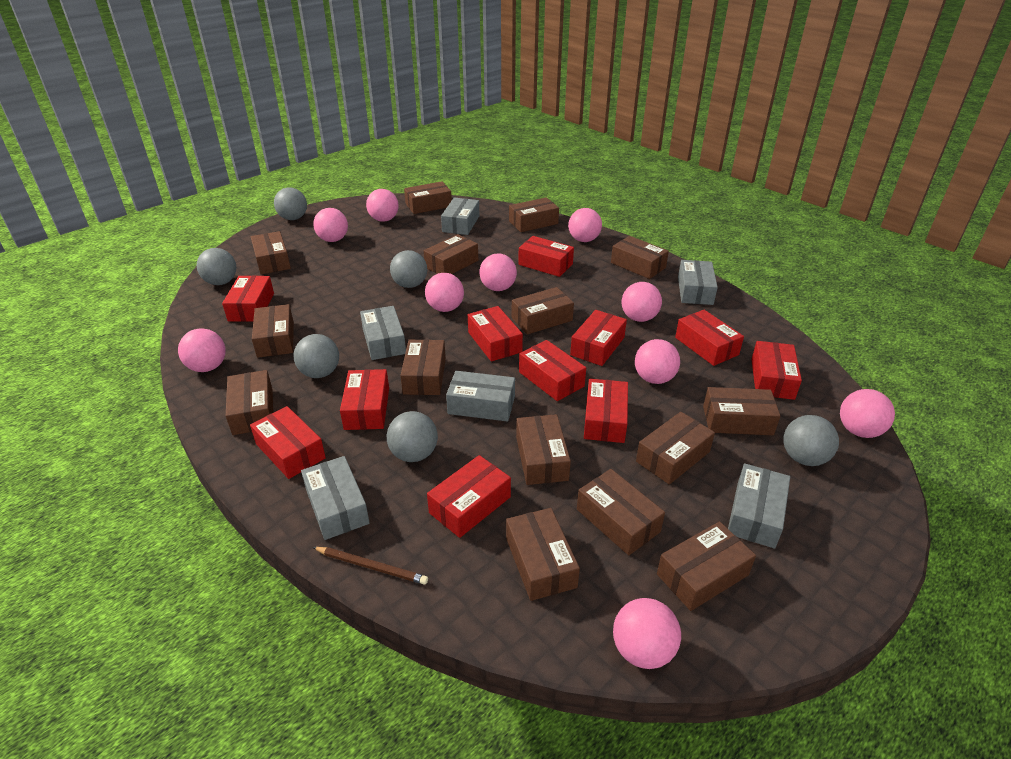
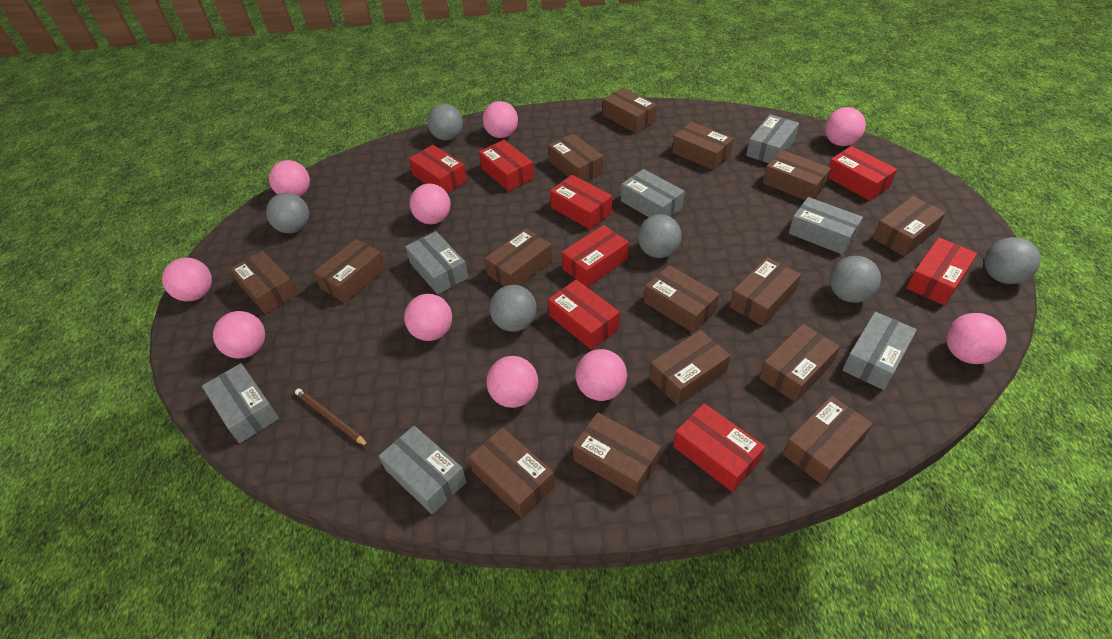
grey box: [301,456,370,540] [360,306,406,360] [441,198,479,235] [446,371,515,422] [678,260,718,305] [728,463,790,549] = 6 -> [202,363,279,443] [379,426,467,514] [405,231,468,294] [621,169,684,217] [746,114,799,163] [789,197,863,255] [842,312,917,390] = 7
red box: [222,276,274,322] [250,406,326,479] [340,369,389,430] [427,455,511,538] [468,306,523,361] [518,236,574,277] [519,340,586,401] [570,310,627,366] [584,379,628,443] [675,310,744,366] [751,341,802,400] = 11 -> [409,145,467,193] [479,140,534,191] [548,279,620,350] [550,175,612,230] [562,225,629,287] [673,403,765,492] [828,146,897,201] [906,237,977,306] = 8

